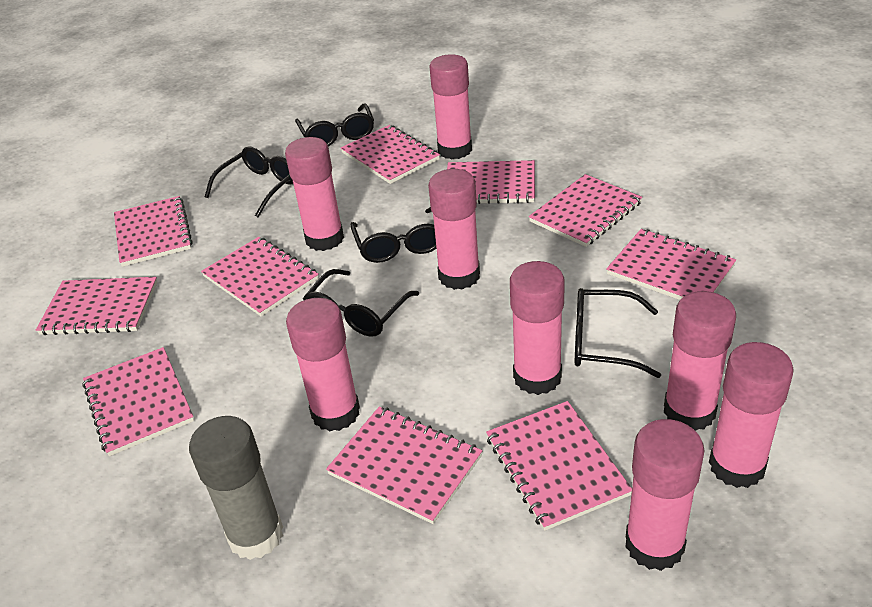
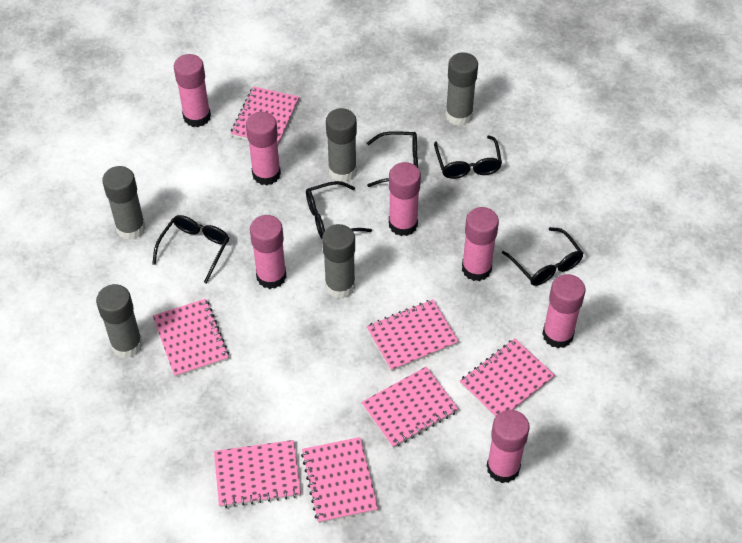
grey glue stick: [189,416,283,560] = 1 -> [96,284,143,359] [102,166,146,240] [322,224,355,298] [326,108,357,182] [445,52,478,126] = 5
pink glue stick: [285,137,344,251] [286,298,360,432] [428,169,480,290] [429,54,472,159] [510,261,565,395] [625,419,704,571] [664,291,736,431] [709,342,794,488] = 8 -> [174,54,211,127] [246,112,281,186] [250,215,287,289] [389,162,421,236] [462,207,499,281] [487,410,530,483] [542,274,585,348] = 7
pink notebook: [36,277,157,335] [83,347,194,456] [114,196,193,267] [201,237,319,317] [326,406,482,524] [341,125,440,184] [447,160,535,204] [486,401,632,531] [529,174,642,247] [606,229,736,300] = 10 -> [153,299,229,377] [214,440,301,508] [230,86,299,145] [301,437,378,523] [361,367,458,448] [366,299,459,372] [460,338,555,417] = 7

